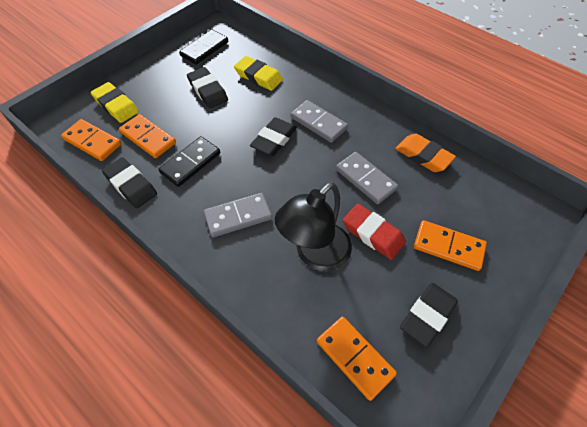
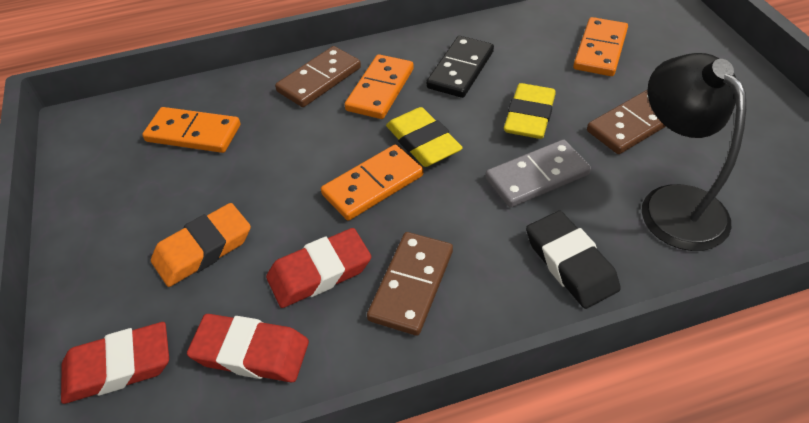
black domino: [159,136,220,187] [179,30,228,65] = 2 -> [426,36,494,98] = 1
black eraser: [102,157,157,208] [187,67,228,108] [250,117,297,156] [400,283,458,347] = 4 -> [526,211,621,309] = 1
brown domino: none = 0 -> [275,46,361,107] [367,232,453,336] [587,89,666,154] = 3
grey domino: [204,193,272,237] [291,100,348,143] [336,152,398,204] = 3 -> [485,139,591,208] = 1
red eraser: [343,204,406,260] = 1 -> [61,322,169,404] [187,314,309,382] [266,228,371,308] = 3

